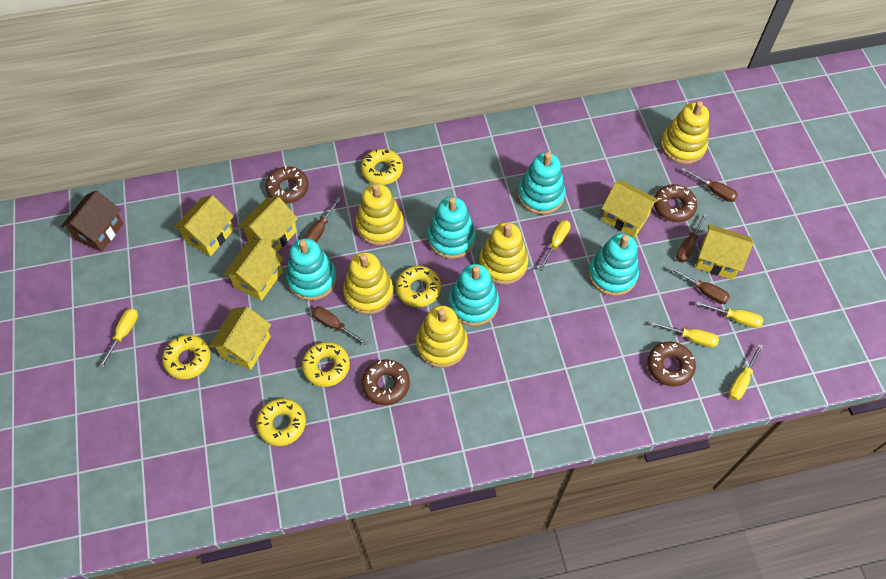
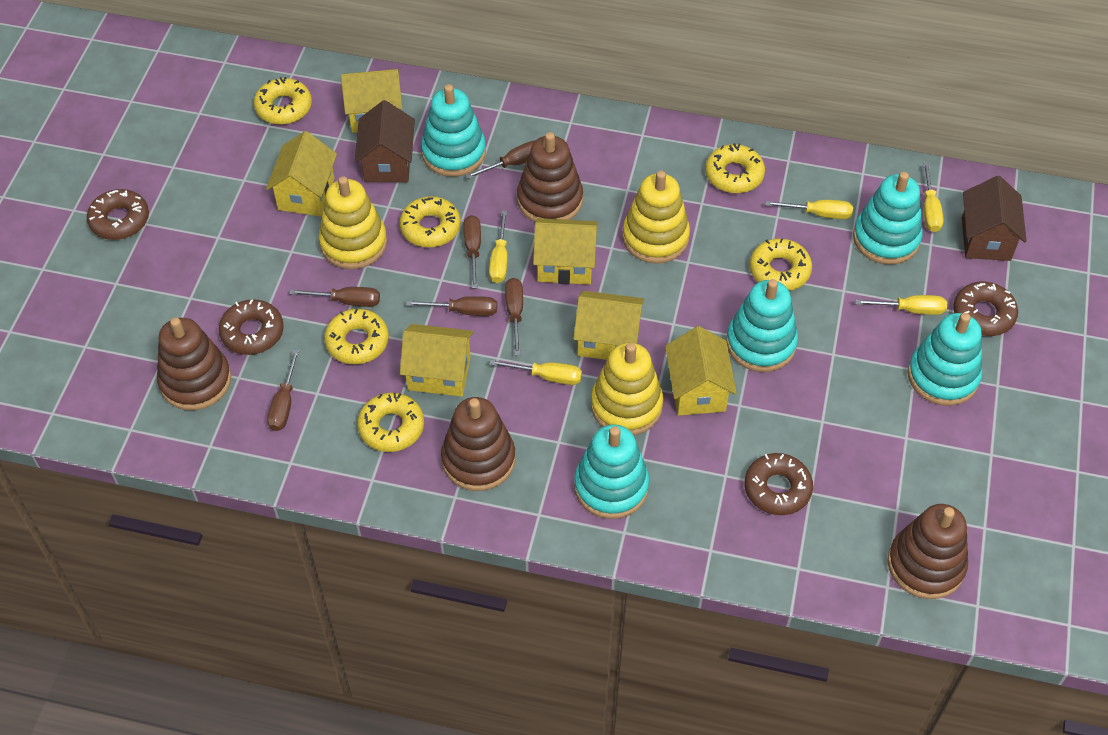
brown house: [61,191,124,252] = 1 -> [355,100,415,182] [962,176,1027,261] = 2
brown screwdriver: [304,197,341,243] [312,306,368,346] [669,267,730,304] [676,214,707,263] [681,168,738,202] = 5 -> [267,350,299,431] [290,287,380,307] [406,296,497,316] [463,215,481,289] [465,141,535,179] [505,278,523,355] = 6
brown stacking toy: none = 0 -> [157,317,231,410] [441,397,515,491] [517,132,583,222] [888,504,968,599] = 4
yellow donut: [162,335,211,380] [256,398,306,446] [302,342,350,387] [361,149,403,185] [396,266,441,307] = 5 -> [254,77,312,125] [324,309,389,364] [357,392,424,452] [400,196,461,248] [705,143,765,193] [750,238,812,291] = 6
yellow stacking toy: [343,252,394,315] [356,184,404,246] [416,305,468,368] [479,222,528,285] [661,101,709,164] = 5 -> [319,176,387,269] [591,342,664,435] [622,171,690,264] = 3

